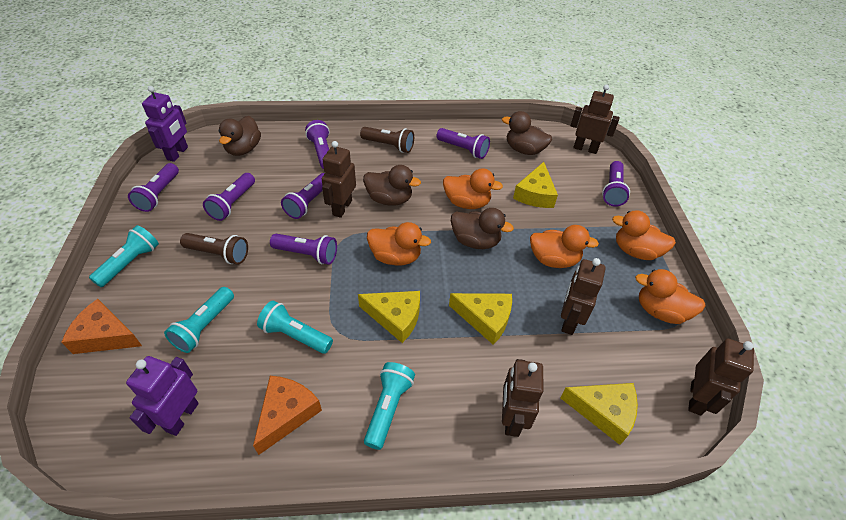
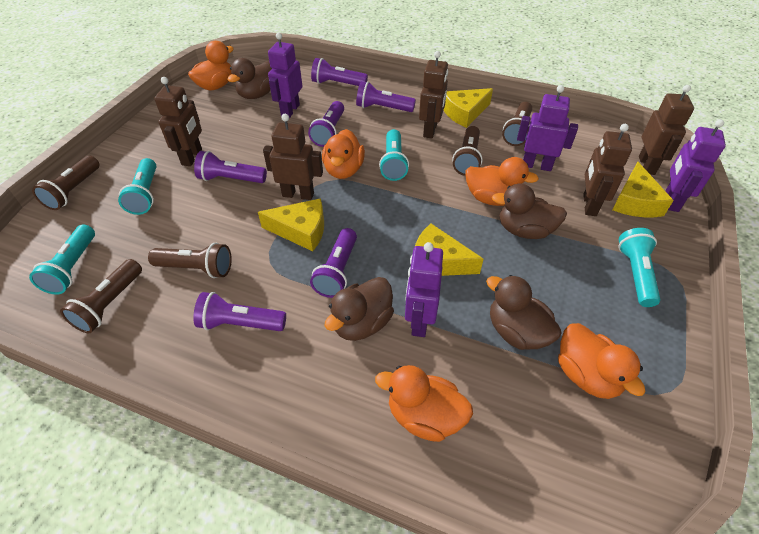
brown flashlight: [180,233,248,265] [360,127,414,153] = 2 -> [32,155,99,210] [60,259,142,334] [148,243,232,278] [453,126,483,176] [502,102,532,146] = 5
orange cheese: [61,299,142,354] [253,376,322,455] = 2 -> none = 0
purple flashlight: [128,163,179,212] [203,173,255,221] [270,234,337,265] [281,173,325,219] [305,120,330,169] [437,128,490,159] [602,161,630,207] = 7 -> [193,292,286,331] [194,151,267,183] [308,101,344,147] [310,228,357,298] [311,58,368,86] [356,81,416,112] = 6
purple robot: [126,356,199,436] [142,86,188,162] = 2 -> [268,33,302,118] [405,242,443,337] [517,85,578,171] [666,119,726,212] = 4

